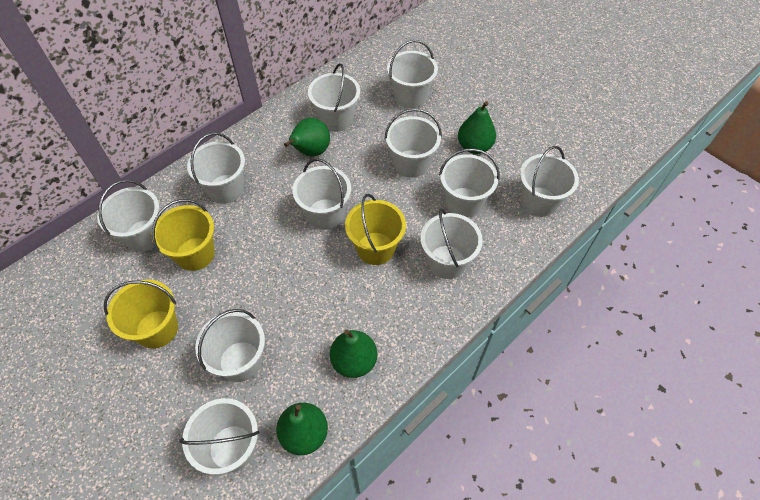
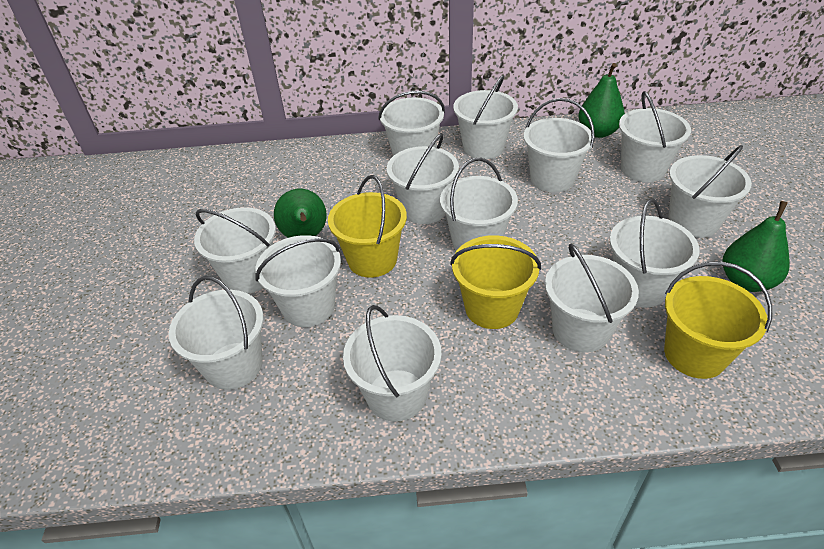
green pear: [276,403,328,455] [284,118,330,156] [330,329,377,378] [458,101,496,154] = 4 -> [274,189,327,238] [578,63,625,138] [723,201,790,292] = 3
white bucket: [97,180,160,252] [179,398,259,475] [187,133,245,204] [195,309,265,382] [293,158,351,230] [308,63,360,132] [385,109,442,178] [387,40,438,108] [420,208,483,279] [439,148,500,217] [520,146,579,217] = 11 -> [169,276,263,390] [194,207,276,294] [255,235,341,327] [343,305,442,422] [378,91,445,156] [387,133,459,224] [440,158,518,251] [453,75,518,159] [523,98,595,192] [545,244,639,353] [610,198,700,308] [619,91,691,182] [669,145,752,238] = 13

